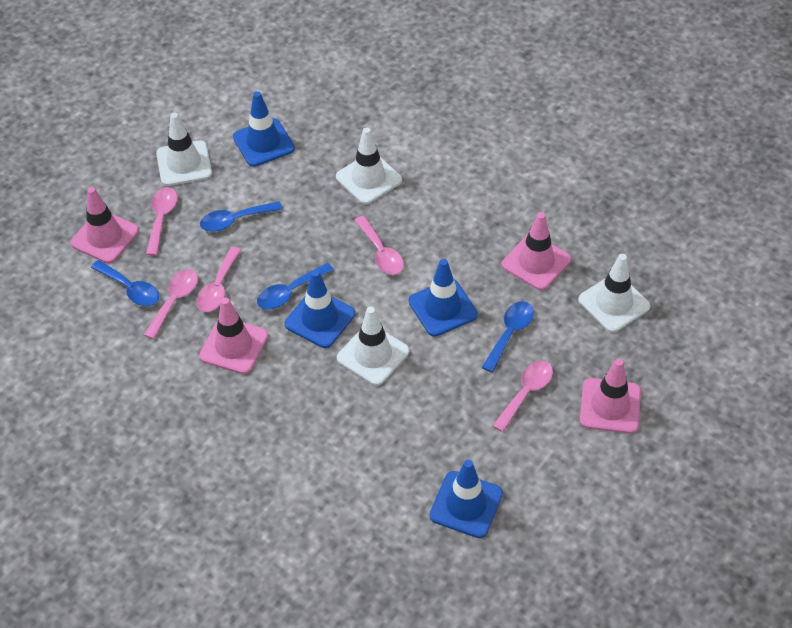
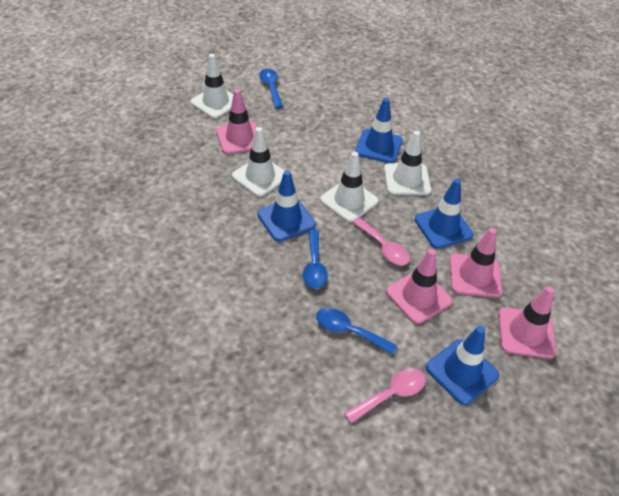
blue spoon: [91,260,159,306] [200,201,283,232] [257,263,334,310] [482,301,534,373] = 4 -> [259,69,283,108] [303,230,328,289] [316,308,397,355] = 3
pink spoon: [144,269,198,339] [146,187,178,256] [196,247,241,312] [354,216,404,275] [493,361,553,432] = 5 -> [344,368,426,423] [352,218,410,265] = 2

